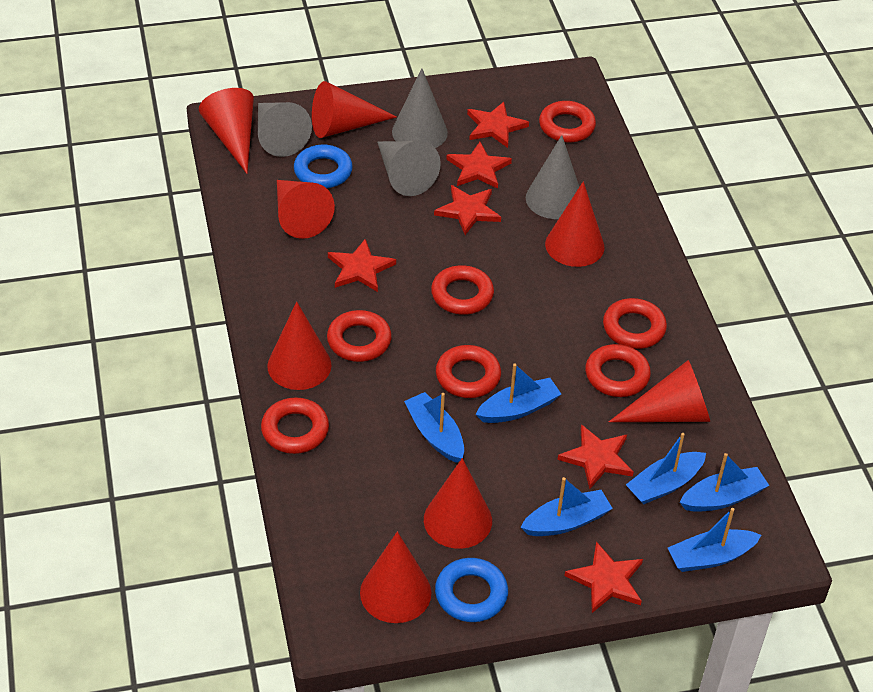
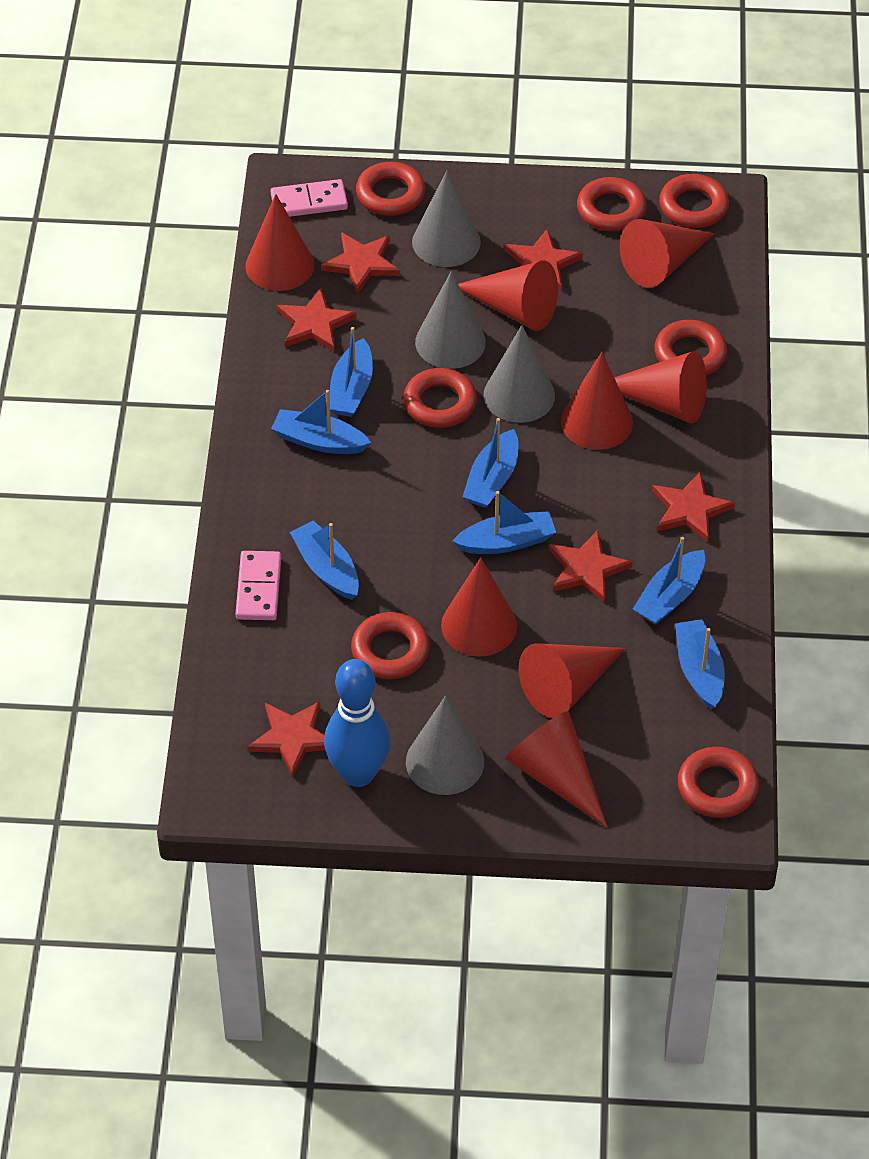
blue boat: [404,392,464,463] [475,363,561,423] [520,477,613,536] [626,433,706,505] [668,508,761,572] [680,453,769,512] = 6 -> [271,390,371,454] [290,521,359,600] [329,327,373,417] [452,491,556,554] [463,418,518,508] [633,537,705,625] [675,619,725,710] = 7
blue bowling pin: none = 0 -> [324,659,391,787] = 1
blue ring: [294,145,353,188] [435,558,508,622] = 2 -> none = 0
pink domino: none = 0 -> [236,551,281,620] [271,179,348,217] = 2

